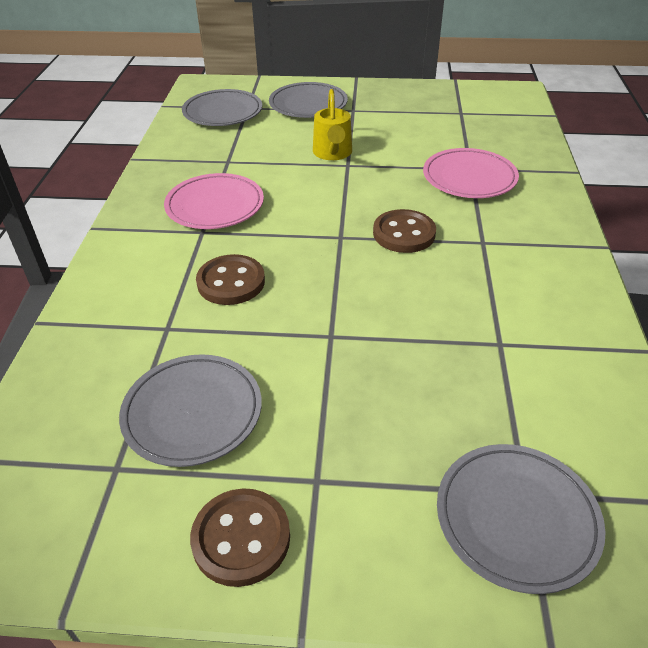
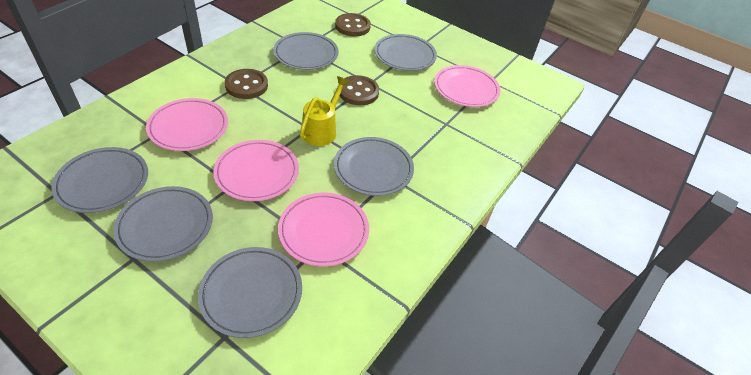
grey plate: [119,354,262,467] [182,89,262,126] [269,82,348,118] [437,444,605,594] = 4 -> [51,147,148,213] [113,186,213,262] [198,247,302,338] [273,32,339,70] [334,137,414,196] [374,34,437,71] = 6
pink plate: [164,173,264,229] [423,148,519,198] = 2 -> [146,98,228,151] [213,140,299,201] [278,193,369,266] [434,65,500,107] = 4

